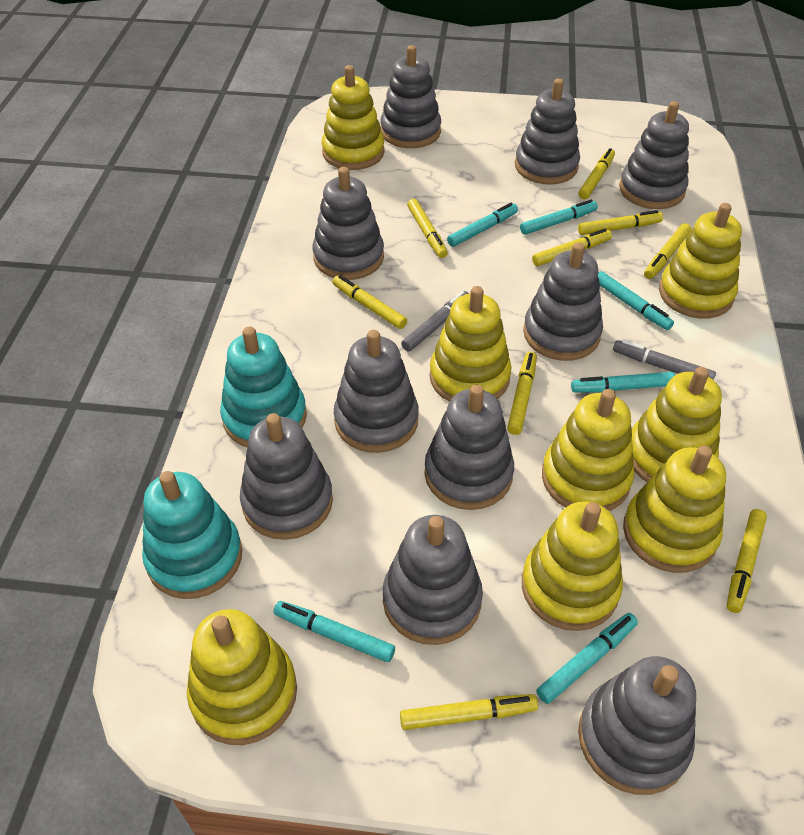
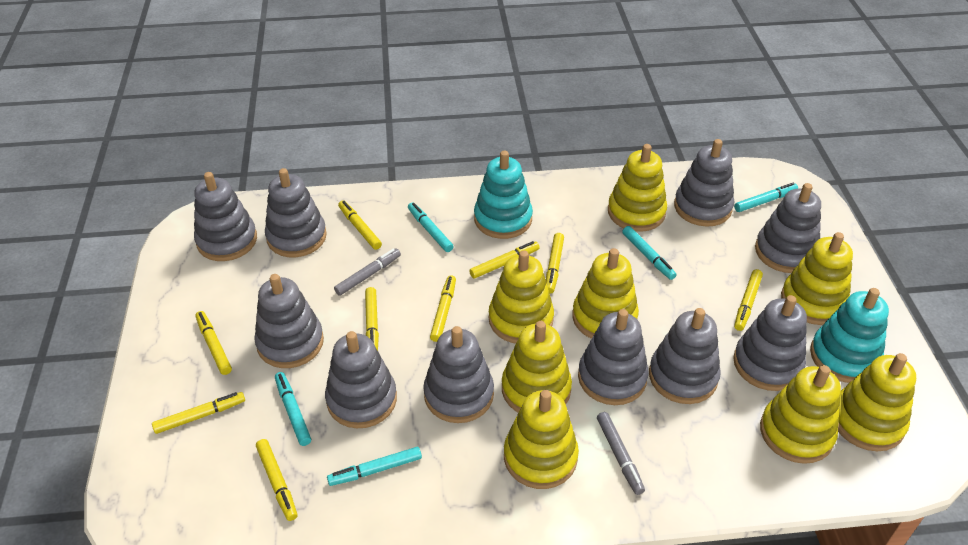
turquoise marker: [274,601,395,662] [447,203,518,247] [520,199,598,235] [536,613,638,704] [571,372,675,392] [598,271,674,330] = 6 -> [275,372,311,446] [327,447,422,486] [408,202,454,252] [622,226,677,280] [734,183,798,212] = 5

